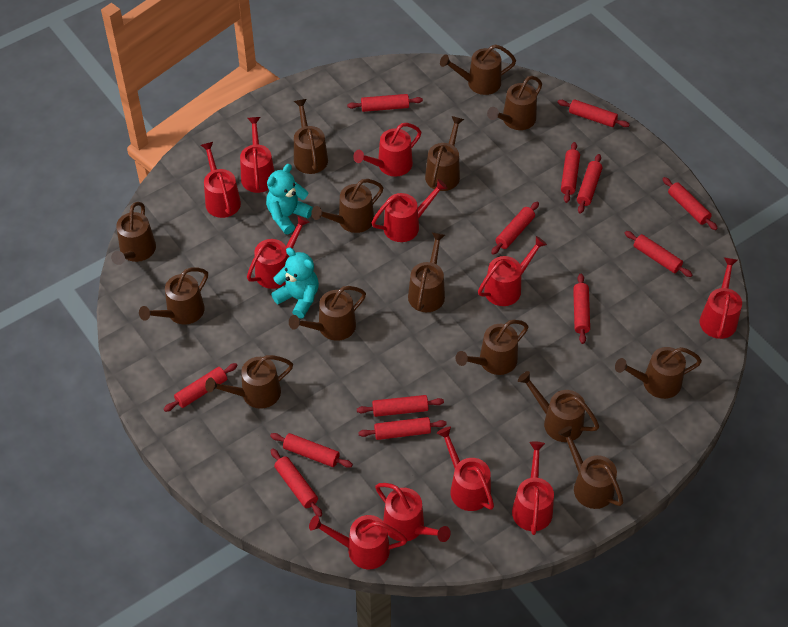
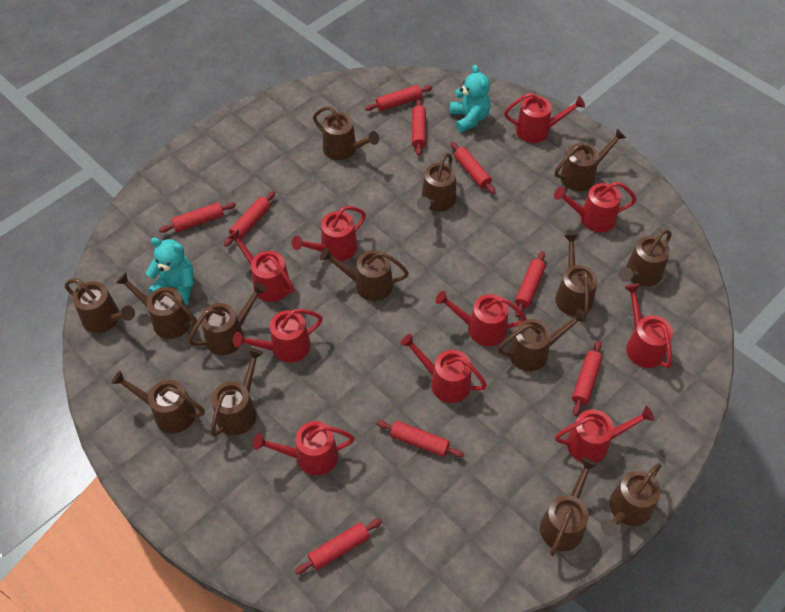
red rolling pin: [163,363,238,412] [270,433,353,468] [271,448,322,517] [347,94,423,112] [357,395,444,417] [358,417,447,440] [491,202,539,255] [557,99,630,127] [561,142,580,203] [573,274,590,344] [577,154,602,214] [625,231,692,277] [663,177,718,230] = 13 -> [159,202,236,233] [224,191,275,246] [295,519,382,574] [365,85,432,111] [376,420,464,457] [412,99,426,156] [451,142,496,194] [515,251,545,317] [572,341,603,416] = 9
red watering can: [201,142,241,218] [240,117,274,193] [247,215,310,289] [309,515,407,569] [353,123,421,176] [371,179,448,242] [375,483,451,542] [437,427,494,511] [478,236,547,306] [512,441,554,535] [700,257,742,339] = 11 -> [227,229,294,302] [233,309,323,363] [253,421,355,476] [292,206,366,261] [400,334,487,403] [435,291,527,346] [504,93,585,143] [554,182,637,233] [555,406,654,463] [625,283,673,368] = 10

